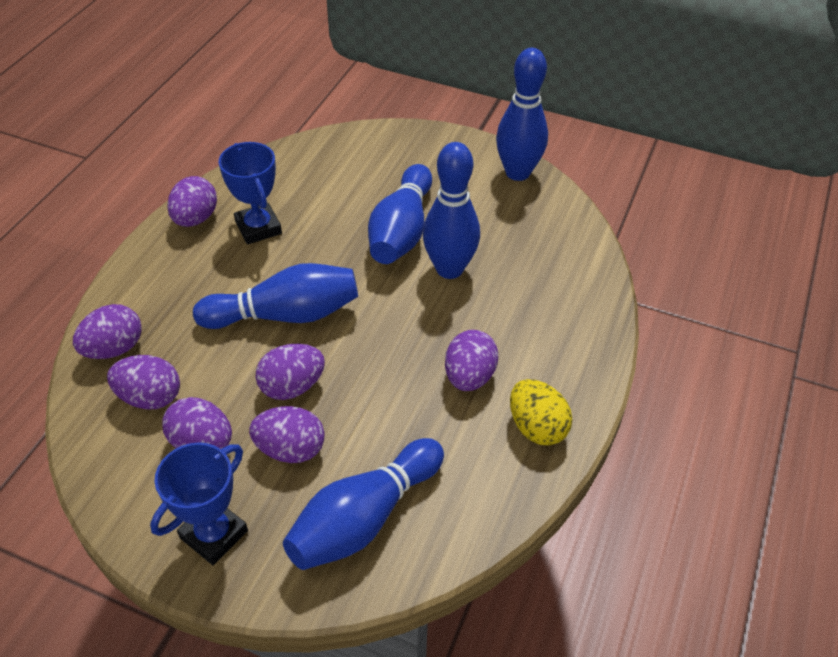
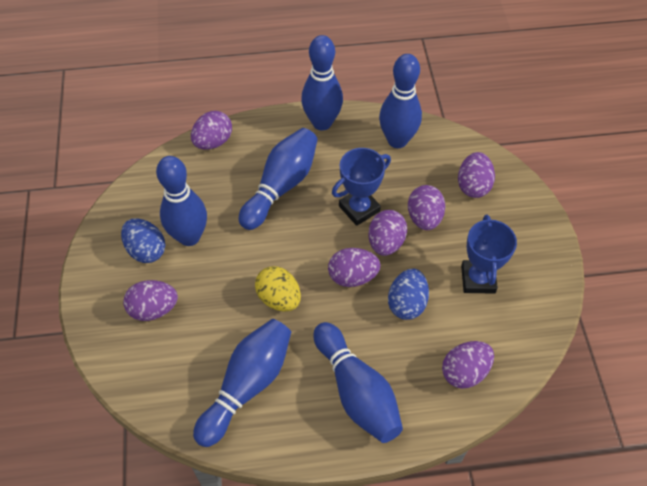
blue bowling pin: [193,263,358,329] [283,438,444,570] [368,164,432,264] [423,142,480,279] [496,48,548,181] = 5 -> [156,156,207,246] [193,319,291,447] [239,128,318,230] [301,35,343,130] [313,322,403,443] [379,54,422,148] = 6
blue egg: none = 0 -> [121,218,165,263] [388,269,429,320] = 2

